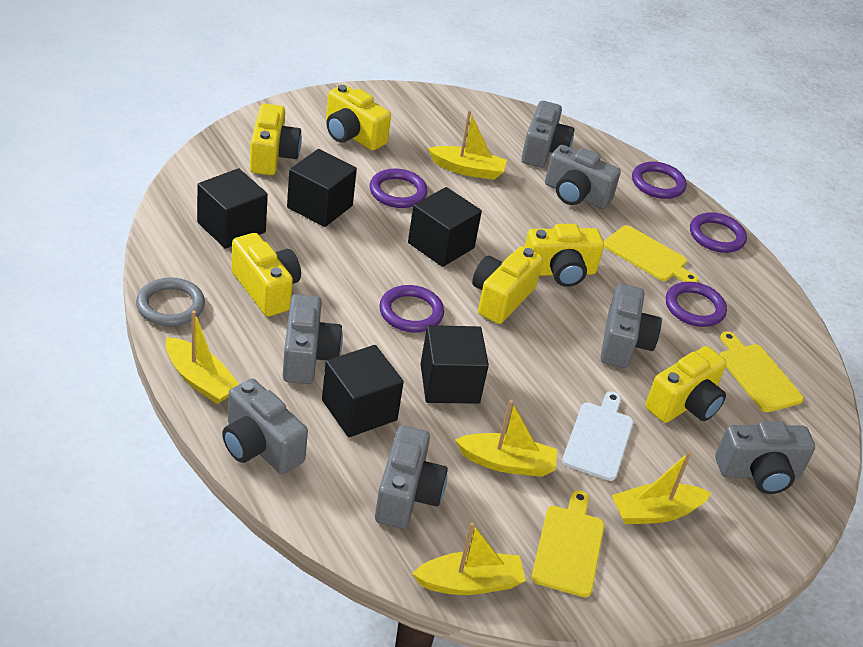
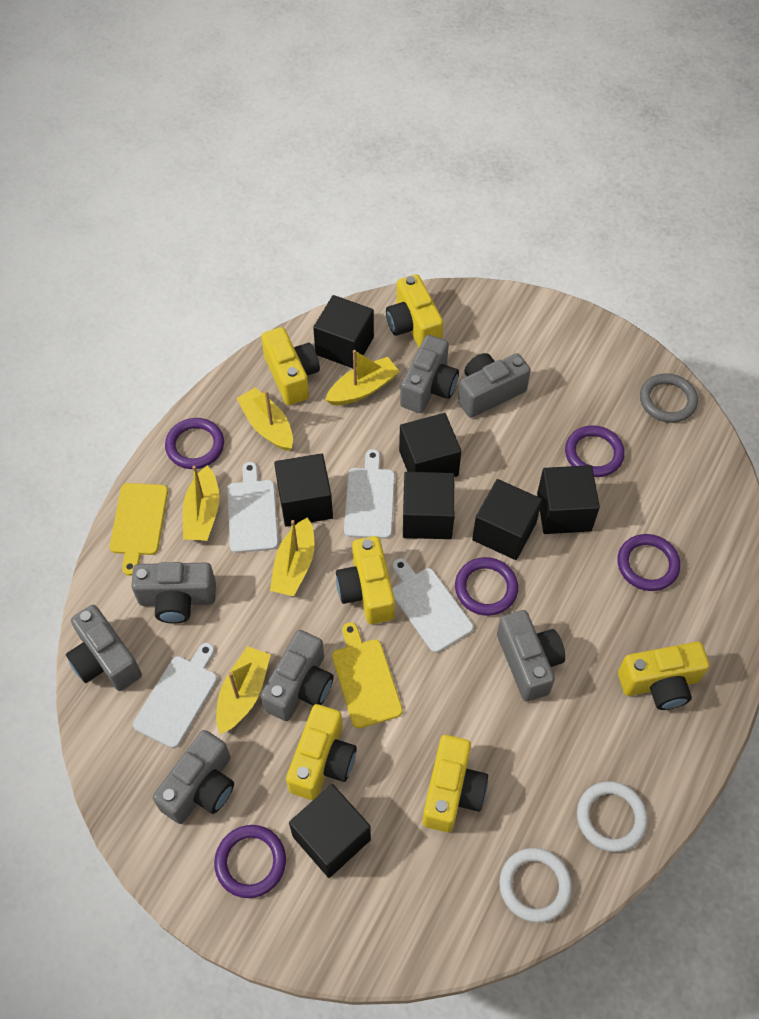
black cube: [197,168,268,249] [287,149,357,227] [322,345,404,437] [408,187,482,267] [421,325,489,404] = 5 -> [274,453,333,527] [289,784,371,878] [313,295,374,368] [399,413,461,477] [403,472,455,539] [472,479,542,560] [537,465,600,534] = 7
white cutting board: [562,392,634,481] = 1 -> [133,643,217,748] [227,462,278,553] [344,449,395,539] [392,558,473,653] = 4
white ring: none = 0 -> [499,848,572,923] [577,781,648,852] = 2
yellow cutting board: [532,490,604,598] [604,225,698,282] [720,331,804,412] = 3 -> [110,483,168,576] [332,622,403,728] = 2

